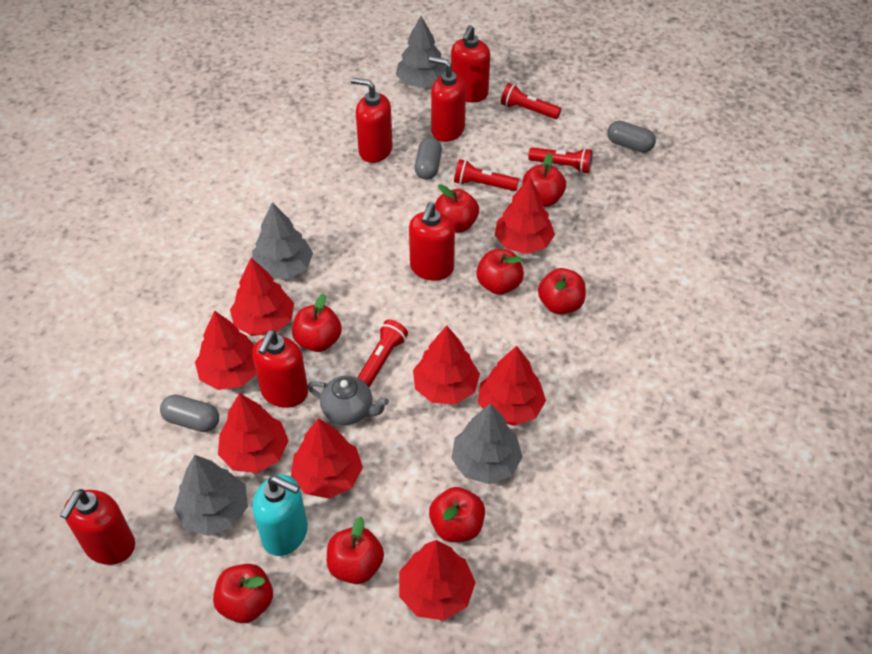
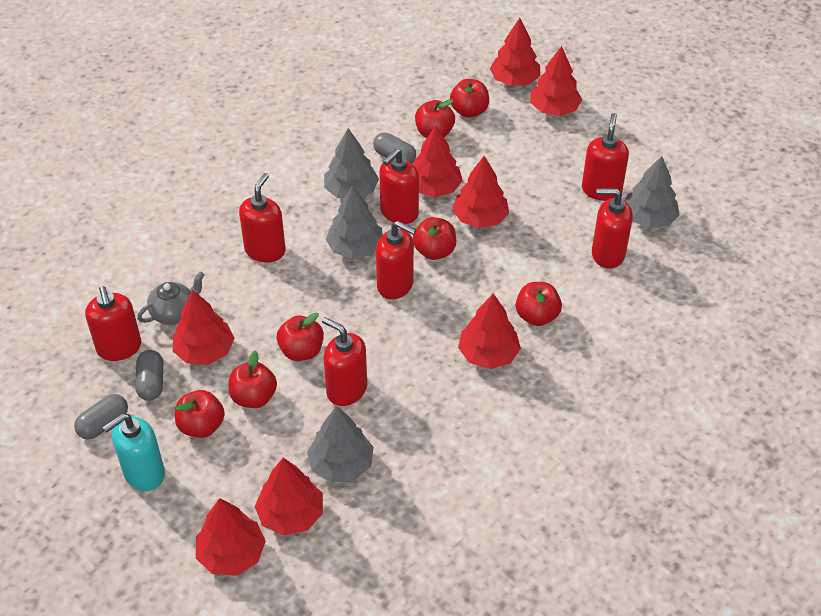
red apple: [213,564,273,623] [292,294,342,352] [327,517,384,584] [429,487,485,542] [435,185,479,233] [476,249,524,295] [522,153,566,207] [538,268,586,314] = 8 -> [175,390,225,438] [229,350,277,408] [277,313,324,361] [413,217,456,260] [415,99,455,138] [450,79,489,118] [516,282,562,326] = 7
red flashlight: [357,320,408,387] [454,159,519,191] [501,83,561,119] [528,147,593,173] = 4 -> none = 0
red soap dispenser: [60,489,135,565] [252,330,308,408] [351,78,393,163] [409,202,455,281] [429,56,466,142] [451,25,490,102] = 6 -> [85,286,141,361] [239,173,286,262] [322,317,367,406] [376,221,416,299] [379,149,419,224] [582,113,629,201] [592,188,633,269] = 7

